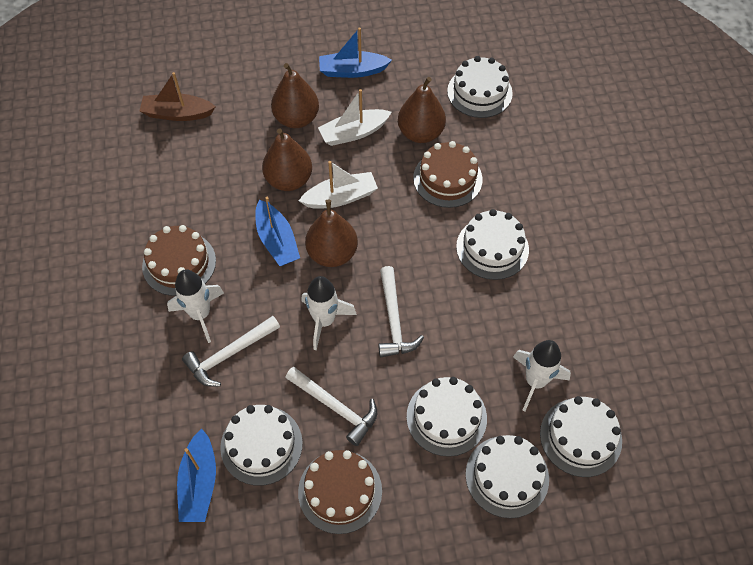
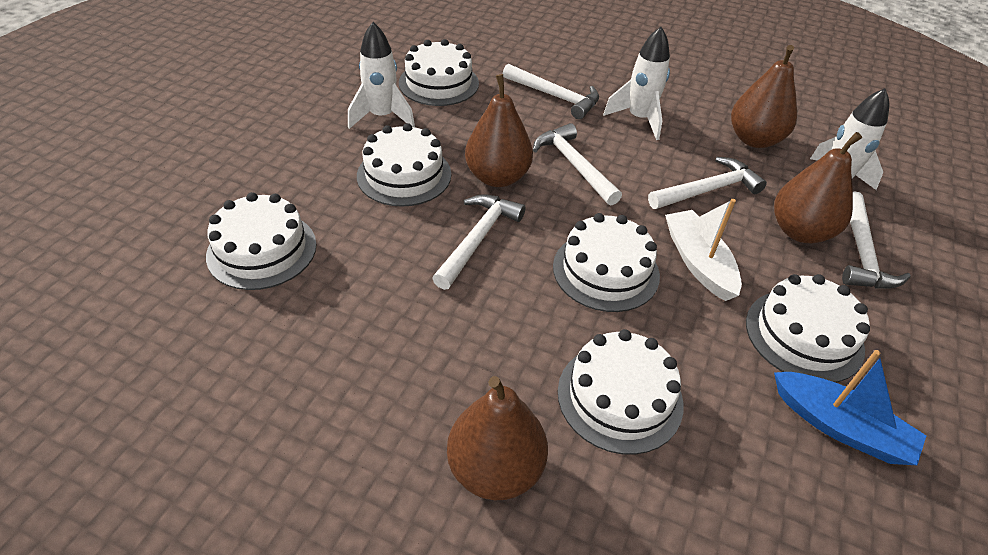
blue boat: [177,429,216,522] [255,197,300,266] [319,27,392,78] = 3 -> [774,350,926,465] = 1
brown boat: [140,72,216,121] = 1 -> none = 0
brown cake: [142,225,216,296] [298,450,382,534] [413,141,483,208] = 3 -> none = 0
white boat: [299,161,378,209] [318,89,392,146] = 2 -> [665,199,742,301] = 1
white hammer: [182,316,280,387] [285,366,377,446] [378,266,424,357] = 3 -> [432,194,525,290] [503,64,599,119] [533,123,622,205] [648,157,767,209] [842,191,911,289] = 5

